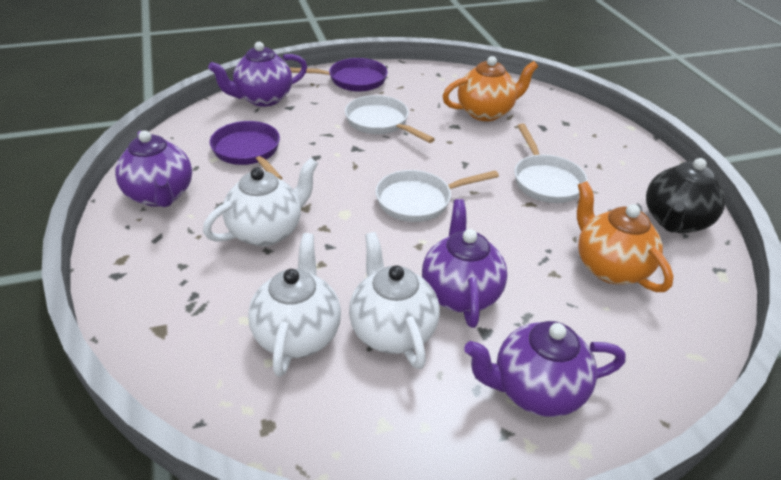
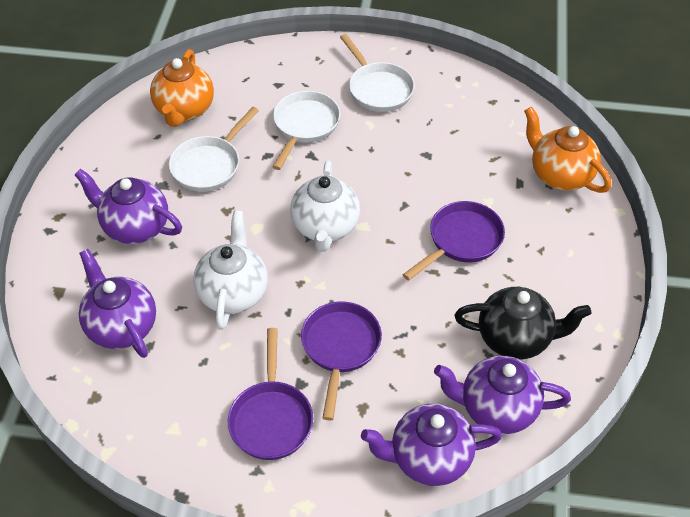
purple pan: [210,121,282,180] [289,58,388,92] = 2 -> [228,328,313,460] [301,301,382,421] [402,201,505,281] = 3
white teapot: [203,158,318,246] [248,233,341,377] [349,232,440,369] = 3 -> [193,211,268,330] [290,160,360,252] = 2

